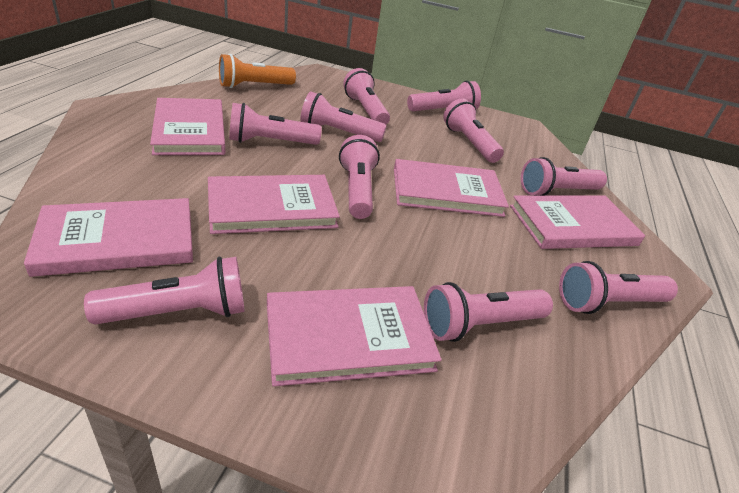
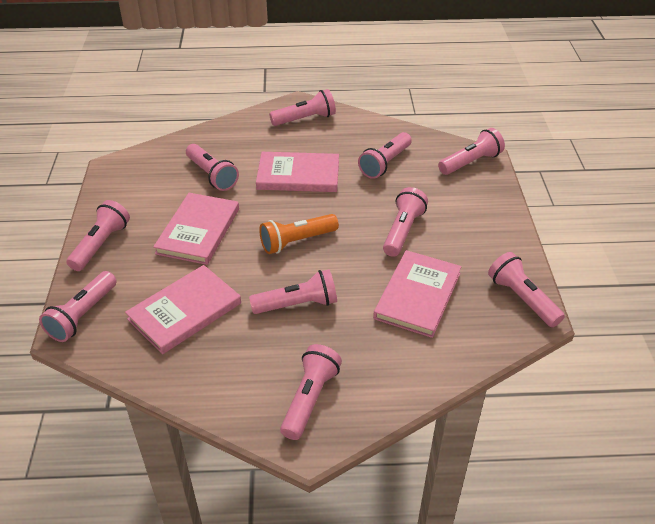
pink book: [24,198,193,277] [150,98,226,155] [208,175,340,234] [267,286,441,386] [394,159,509,217] [510,195,645,249] = 6 -> [125,265,241,354] [153,193,239,265] [256,152,339,192] [373,250,462,338] = 4

